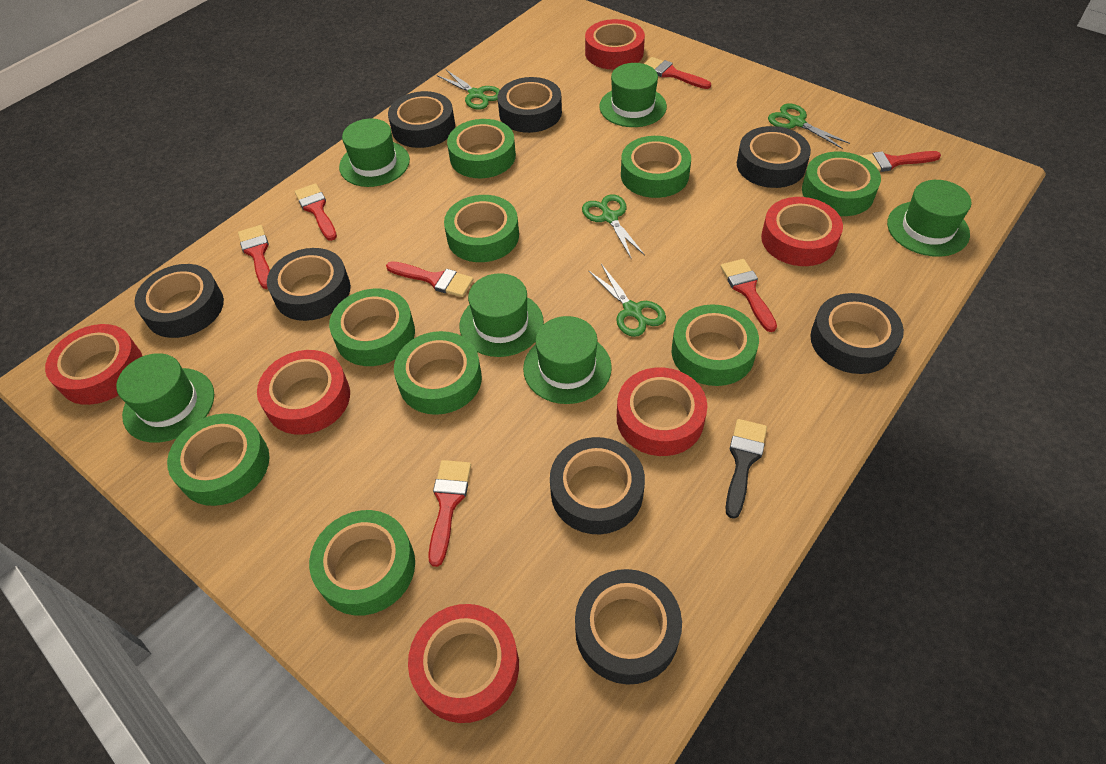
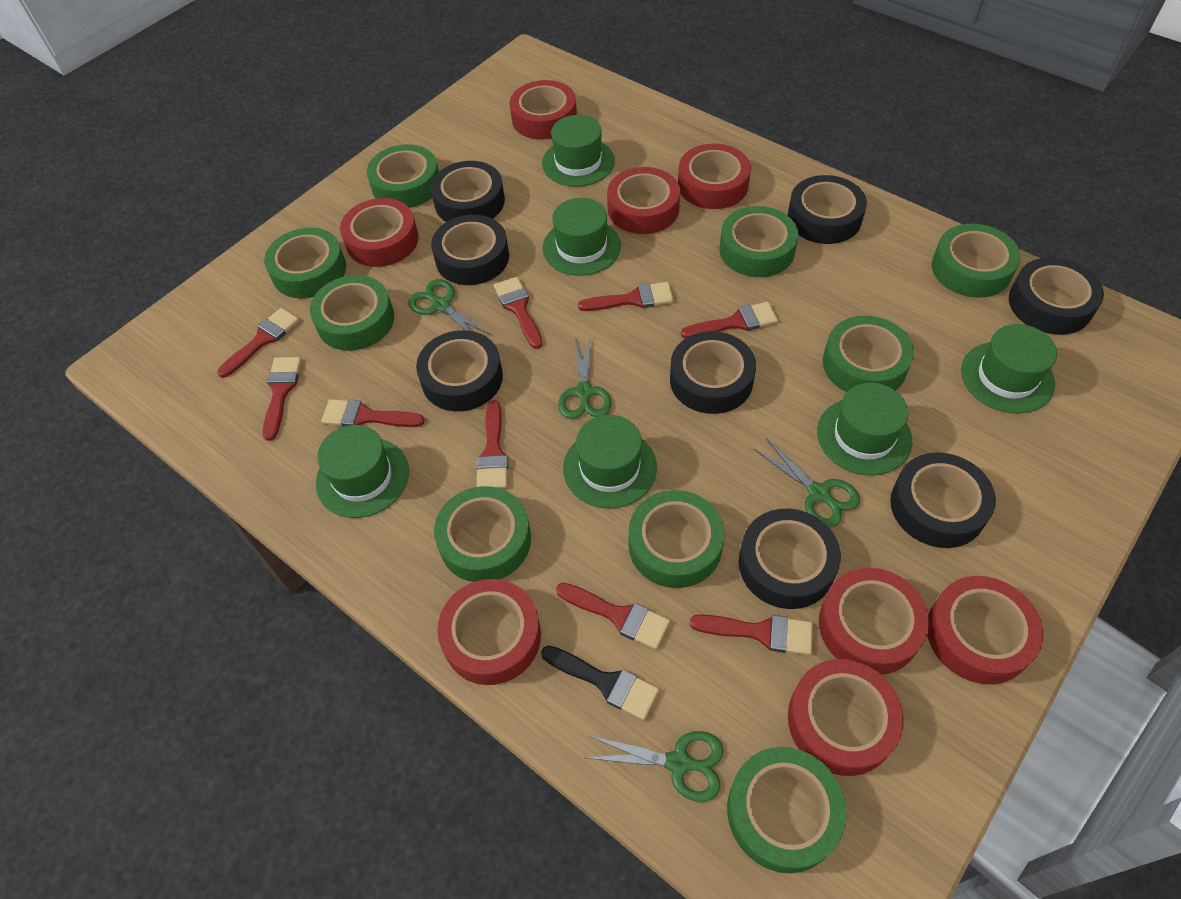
red brush: [238,225,270,289] [295,183,337,241] [386,261,473,297] [428,460,471,567] [644,57,711,89] [720,259,777,332] [860,151,941,172] = 7 -> [217,308,299,378] [262,357,302,441] [321,399,425,427] [476,400,508,488] [494,277,543,349] [556,583,670,649] [578,282,674,311] [681,302,778,339] [690,614,813,655] = 9
red tape: [45,324,142,405] [257,350,350,435] [408,604,519,723] [585,19,645,70] [617,367,707,456] [761,197,843,266] = 6 -> [340,198,418,267] [437,579,541,685] [510,80,577,140] [607,167,680,234] [678,144,751,209] [788,659,904,776] [819,568,929,675] [927,576,1043,685] = 8

